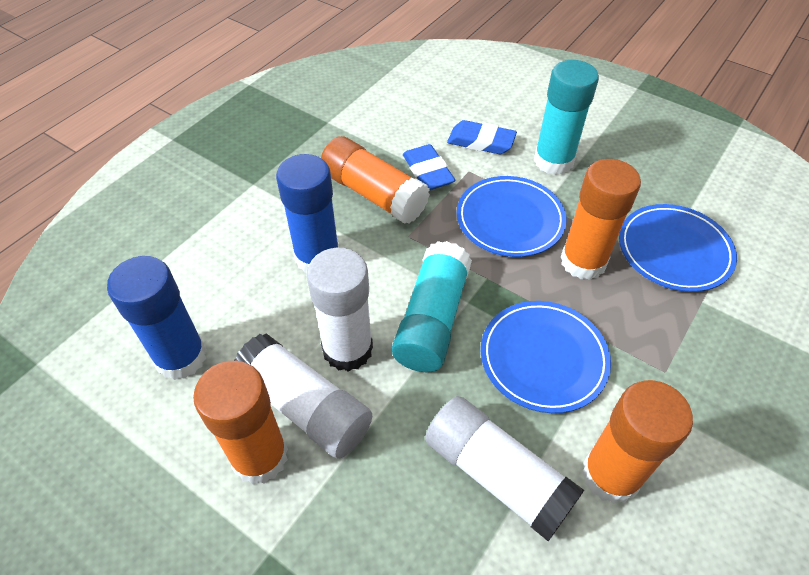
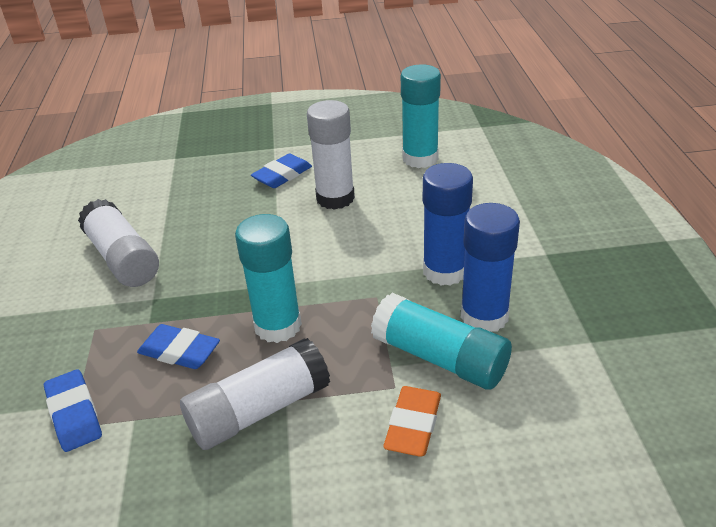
blue eraser: [403,144,456,190] [447,120,517,154] = 2 -> [44,369,102,452] [137,324,220,369] [251,153,312,188] = 3
blue plate: [457,176,567,257] [481,301,611,413] [619,204,737,292] = 3 -> none = 0
orange eraser: none = 0 -> [383,386,441,457] = 1
orange glue stick: [193,361,288,485] [321,136,430,224] [561,159,641,280] [582,380,693,504] = 4 -> none = 0
turquoise glue stick: [392,241,472,372] [534,60,599,175] = 2 -> [235,214,302,343] [371,293,512,390] [401,64,441,168] = 3

